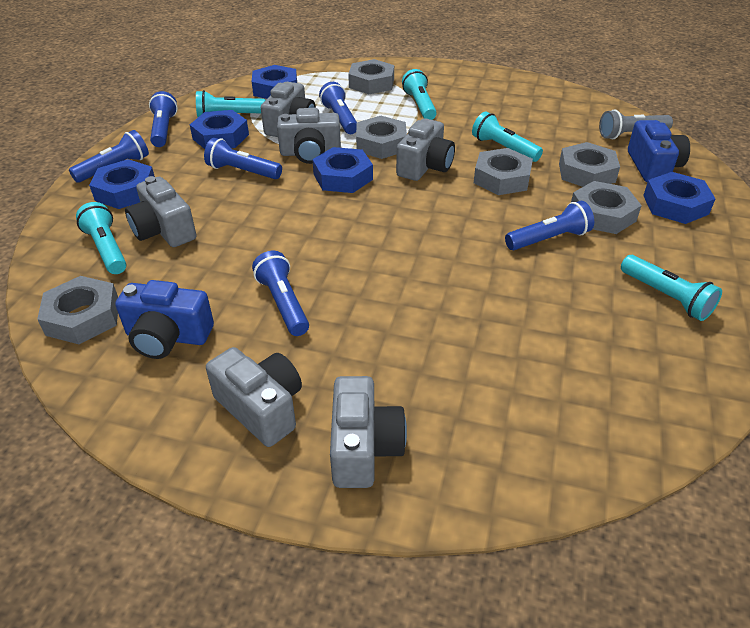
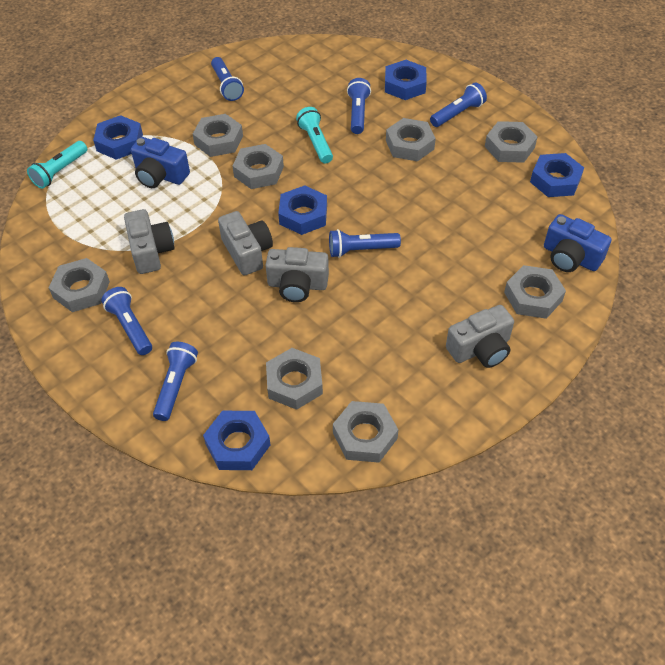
grey camera: [125,176,197,247] [206,347,302,447] [261,82,316,137] [277,108,341,164] [330,376,407,488] [396,118,455,181] = 6 -> [124,209,175,274] [218,211,273,276] [265,247,329,302] [446,305,514,368] = 4
grey flashlight: [599,109,673,139] = 1 -> none = 0
grey nut: [37,276,118,344] [348,59,394,94] [356,116,407,159] [474,148,533,195] [559,142,620,187] [571,181,642,234] = 6 -> [49,258,110,312] [193,114,243,157] [232,144,284,189] [266,348,323,410] [333,401,398,463] [386,118,436,162] [485,121,537,163] [504,265,566,319] = 8
turquoise flashlight: [76,202,126,274] [196,90,265,117] [402,69,437,120] [472,112,543,162] [621,255,722,321] = 5 -> [27,141,87,189] [296,107,333,164] = 2

